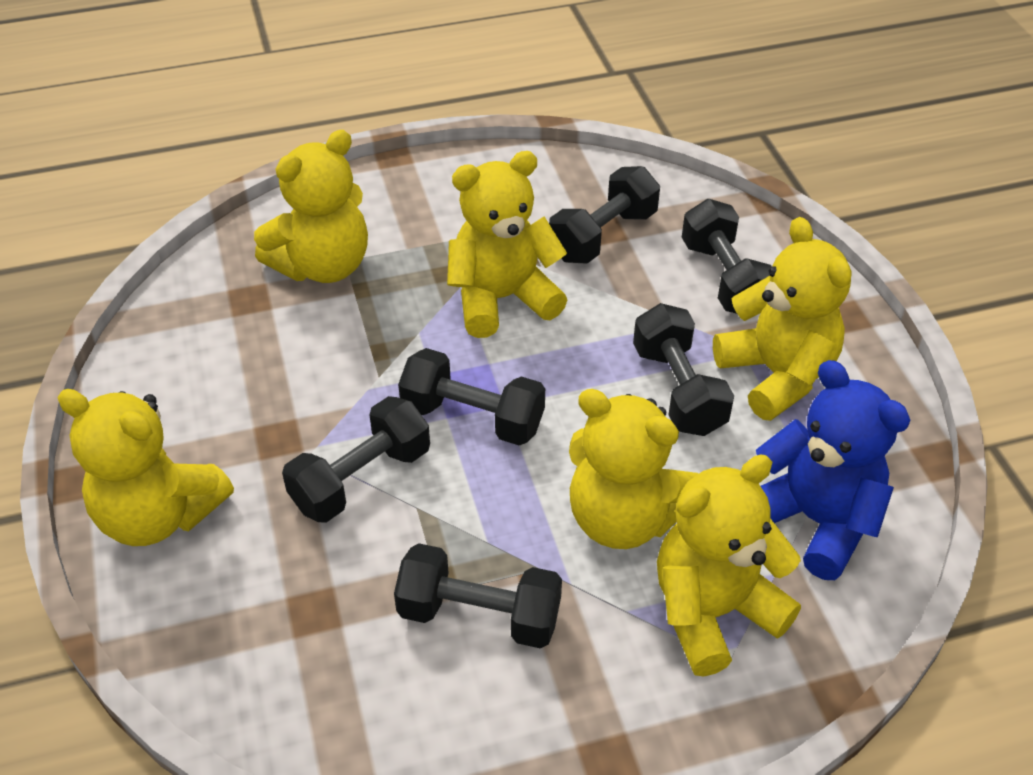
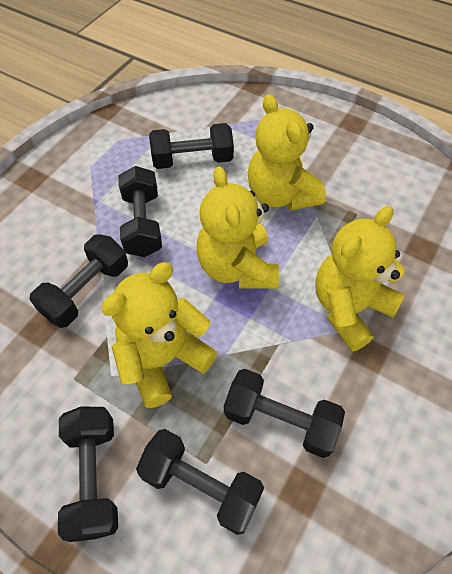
blue teddy bear: [756,360,910,580] = 1 -> none = 0
yellow teddy bear: [57,389,234,546] [254,130,368,283] [447,151,567,338] [569,389,698,549] [657,454,801,677] [713,217,852,421] = 6 -> [101,262,217,408] [196,166,279,289] [248,94,326,211] [315,206,405,352] = 4

